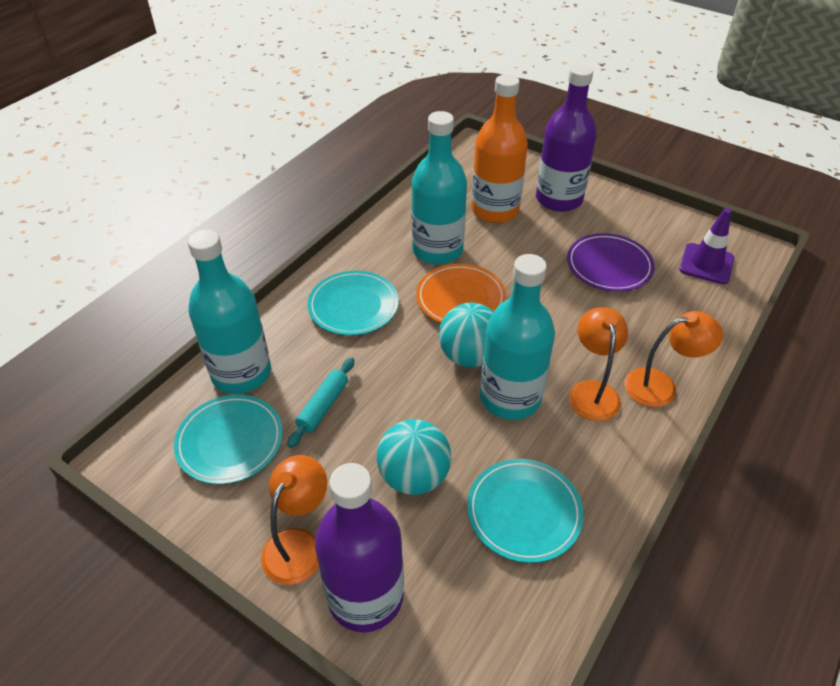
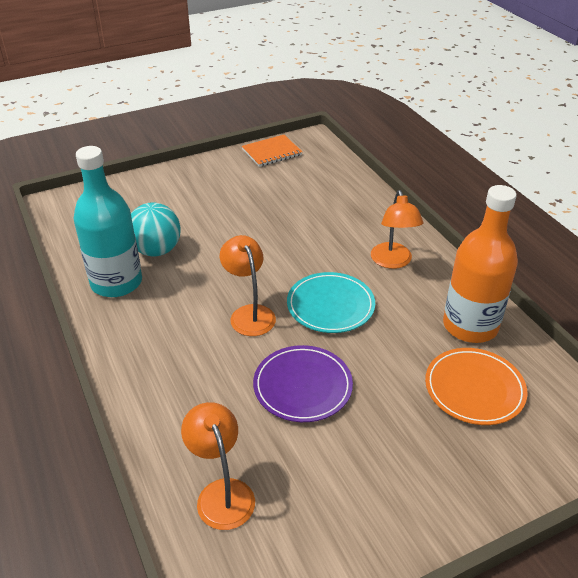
orange notebook: none = 0 -> [242,135,302,167] = 1
purple bottle: [315,463,404,632] [536,64,597,212] = 2 -> none = 0
purple traffic cone: [679,208,734,284] = 1 -> none = 0
turquoise ball: [377,419,451,495] [439,303,493,367] = 2 -> [131,203,181,256] = 1
turquoise bottle: [188,230,271,394] [411,111,467,265] [480,254,555,420] = 3 -> [74,146,142,297] = 1
turquoise plate: [174,395,283,484] [308,271,399,335] [467,459,584,563] = 3 -> [287,272,375,333] = 1
turquoise rolling pin: [287,357,354,448] = 1 -> none = 0

